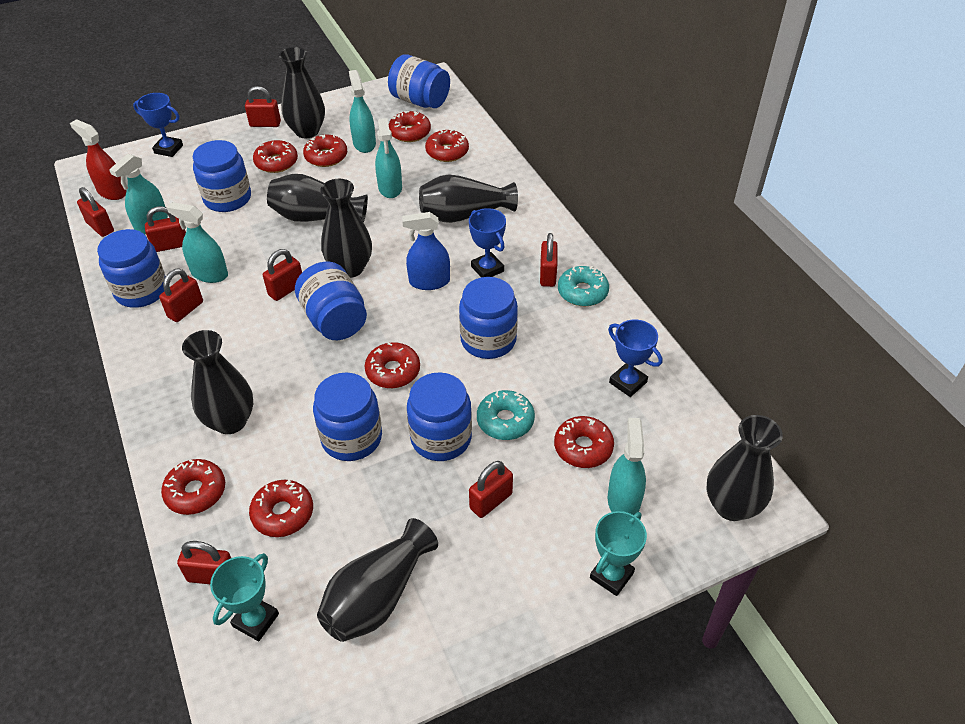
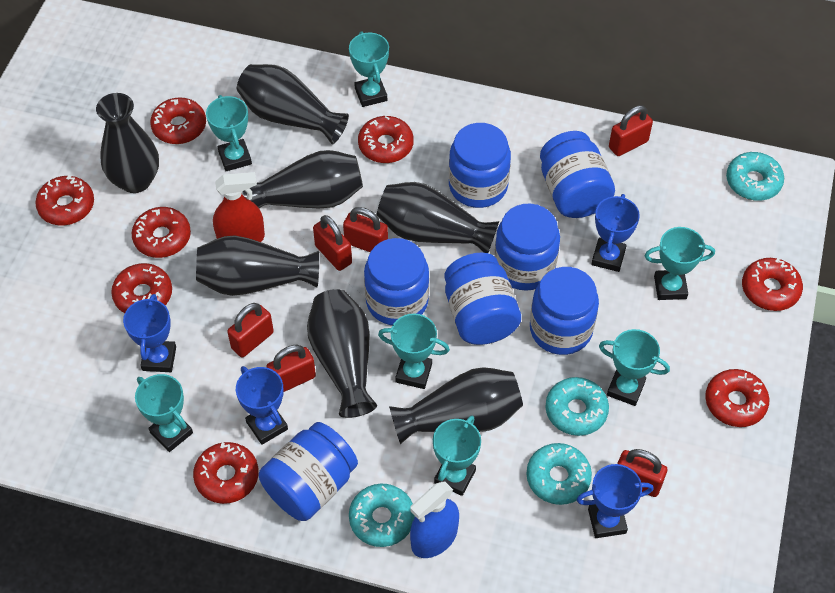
blue trophy: [133,93,183,157] [469,208,506,277] [608,319,662,397] = 3 -> [123,294,176,372] [236,366,288,445] [576,464,653,538] [591,194,640,272] = 4
red padlock: [77,187,114,237] [145,206,186,252] [159,268,203,322] [177,541,231,584] [245,86,281,127] [263,249,302,301] [469,461,513,518] [540,233,557,287] = 8 -> [227,303,274,357] [267,345,316,392] [313,215,352,271] [343,207,388,252] [609,105,653,156] [617,449,667,497] = 6
turquoise donut: [477,390,535,440] [558,266,609,306] = 2 -> [349,484,415,547] [526,443,592,505] [545,377,609,436] [726,152,784,201] = 4
turquoise spray bottle: [109,154,168,234] [167,202,228,283] [349,70,376,153] [375,118,402,198] [608,418,646,515] = 5 -> none = 0
turquoise trophy: [210,553,279,641] [590,511,647,596] = 2 -> [135,374,193,452] [206,95,252,171] [349,32,389,107] [378,313,450,389] [433,415,481,496] [599,329,670,406] [645,227,715,300] = 7

